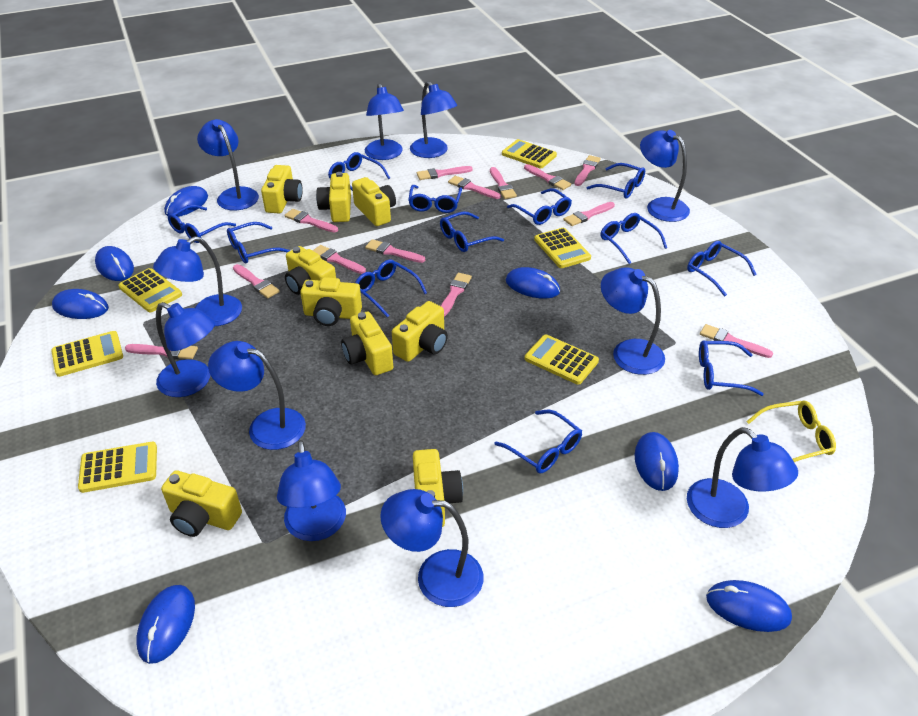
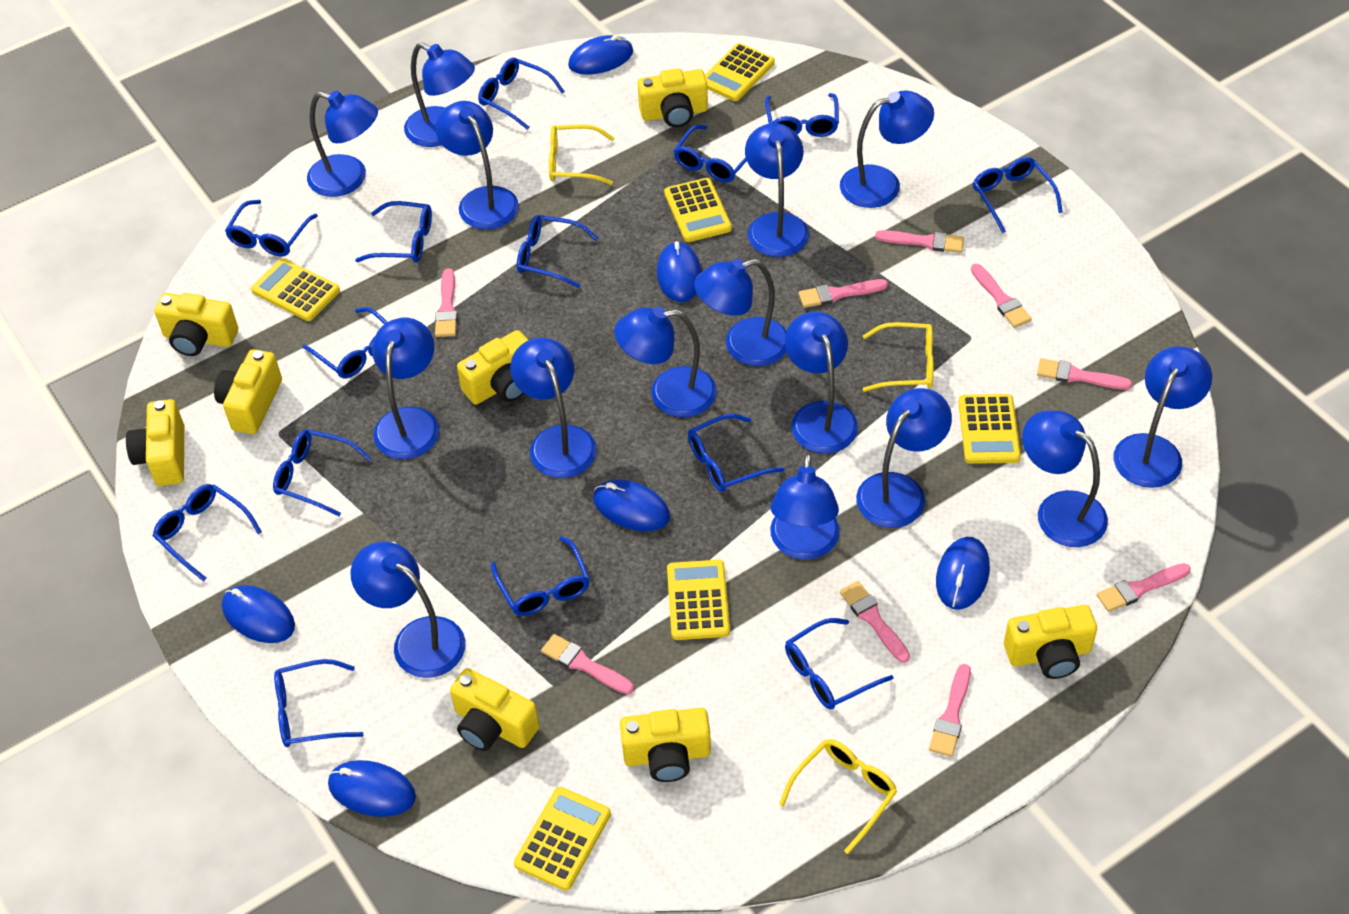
blue glasses: [168,205,236,243] [227,222,290,263] [328,152,390,191] [355,259,427,318] [408,185,462,213] [440,211,504,252] [494,410,582,473] [507,188,572,225] [587,163,645,199] [600,213,667,264] [687,241,757,296] [699,340,764,396] = 12 -> [153,484,262,581] [225,200,318,257] [273,429,371,516] [274,659,364,747] [302,307,387,378] [355,201,432,263] [478,57,565,130] [491,536,590,616] [517,215,599,288] [674,125,747,182] [688,414,784,492] [765,93,839,137] [785,618,893,710] [973,157,1063,233] = 14
blue lamp: [153,236,242,326] [156,302,215,397] [197,119,259,211] [208,341,306,450] [277,440,346,541] [365,83,404,160] [380,489,483,607] [410,81,457,158] [601,267,665,375] [640,130,690,222] [687,427,798,528] = 11 -> [307,91,378,197] [350,542,466,678] [372,318,440,459] [404,43,475,147] [435,101,519,229] [510,338,596,478] [615,307,717,417] [694,259,787,366] [745,123,809,257] [770,453,840,560] [785,312,858,454] [840,90,934,208] [856,388,952,528] [1022,411,1108,547] [1113,346,1212,488] = 15
blue mouse: [52,289,109,319] [95,246,134,281] [136,585,195,664] [164,186,208,217] [506,267,560,299] [635,432,679,491] [706,580,792,632] = 7 -> [222,585,295,643] [328,760,416,817] [568,35,633,75] [593,480,670,531] [657,241,702,302] [936,537,990,610] = 6
pink brush: [125,344,198,359] [233,264,280,298] [284,209,338,233] [312,245,366,274] [365,239,425,263] [417,166,473,180] [441,273,472,317] [448,176,501,199] [490,167,517,199] [524,164,571,190] [563,202,615,226] [574,155,601,186] [700,324,773,358] = 13 -> [435,269,458,337] [541,634,634,694] [799,279,888,308] [840,581,910,663] [875,230,964,253] [929,664,971,757] [971,264,1032,328] [1037,358,1132,390] [1097,563,1191,612] = 9
yellow camera: [161,470,242,537] [261,165,303,214] [285,246,336,295] [300,277,362,326] [316,172,351,222] [341,312,393,375] [352,177,396,226] [392,301,448,362] [413,449,463,527] = 9 -> [126,399,184,486] [154,293,238,356] [214,349,282,434] [450,668,539,751] [457,330,528,405] [620,708,711,782] [638,68,708,127] [1004,605,1097,679] = 8
yellow glasses: [746,401,836,462] = 1 -> [549,124,614,185] [779,739,897,854] [863,322,934,392] = 3

